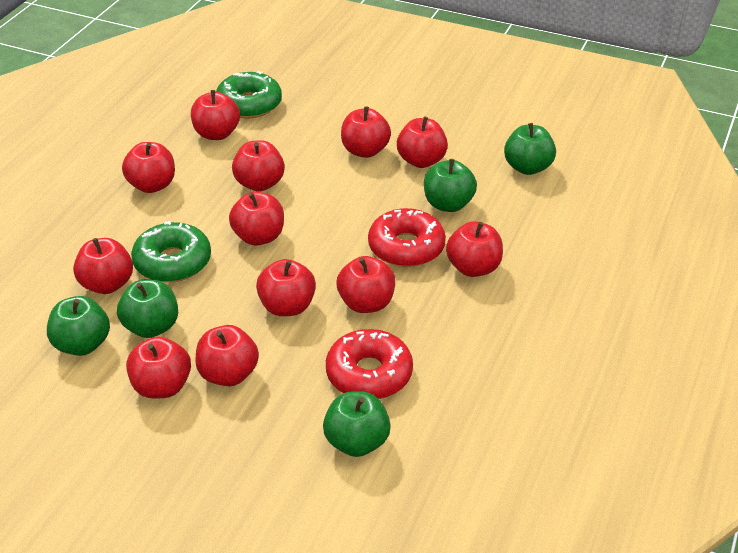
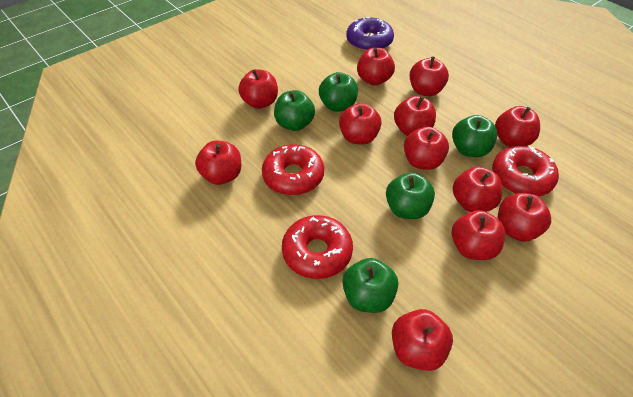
green donut: [131,221,211,282] [216,71,282,119] = 2 -> none = 0
purple donut: none = 0 -> [346,17,394,51] = 1
red donut: [326,329,413,399] [368,208,446,267] = 2 -> [262,144,324,195] [282,215,353,279] [492,146,559,196] = 3

